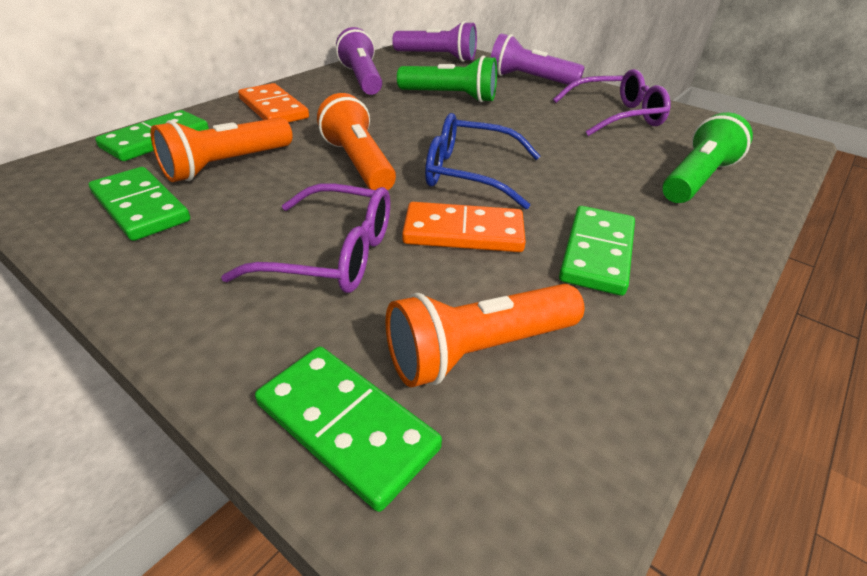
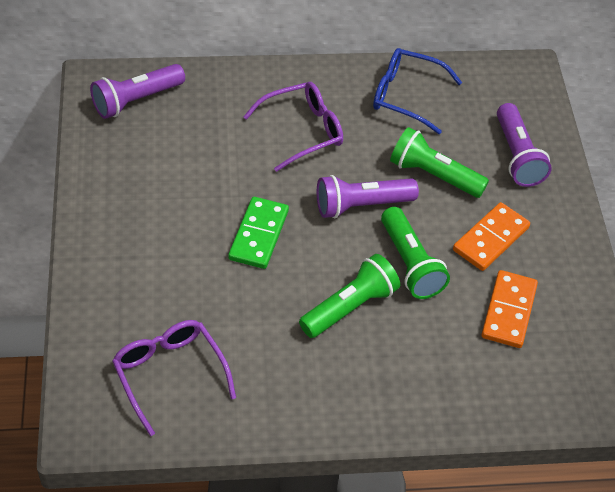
green domino: [89,167,190,241] [95,110,209,161] [255,346,442,512] [559,206,635,296] = 4 -> [228,197,289,269] = 1
green flashlight: [397,55,497,103] [662,112,753,203] = 2 -> [299,254,400,338] [381,207,450,299] [390,127,489,198] = 3
orange flashlight: [150,118,293,182] [317,93,396,190] [386,284,585,387] = 3 -> none = 0

